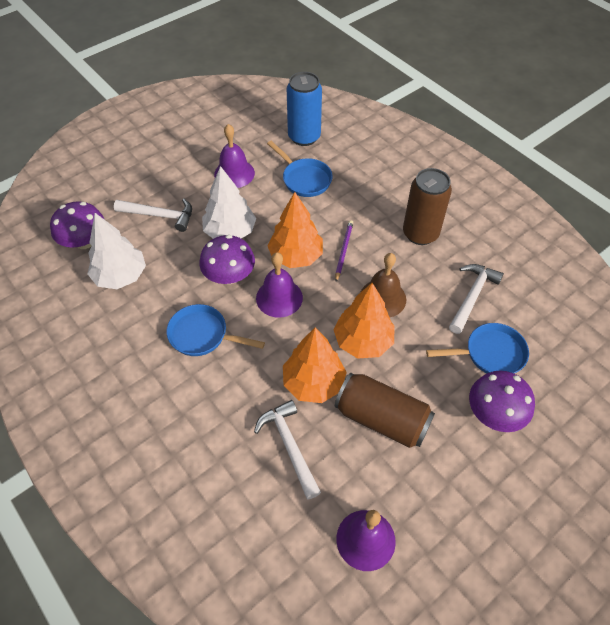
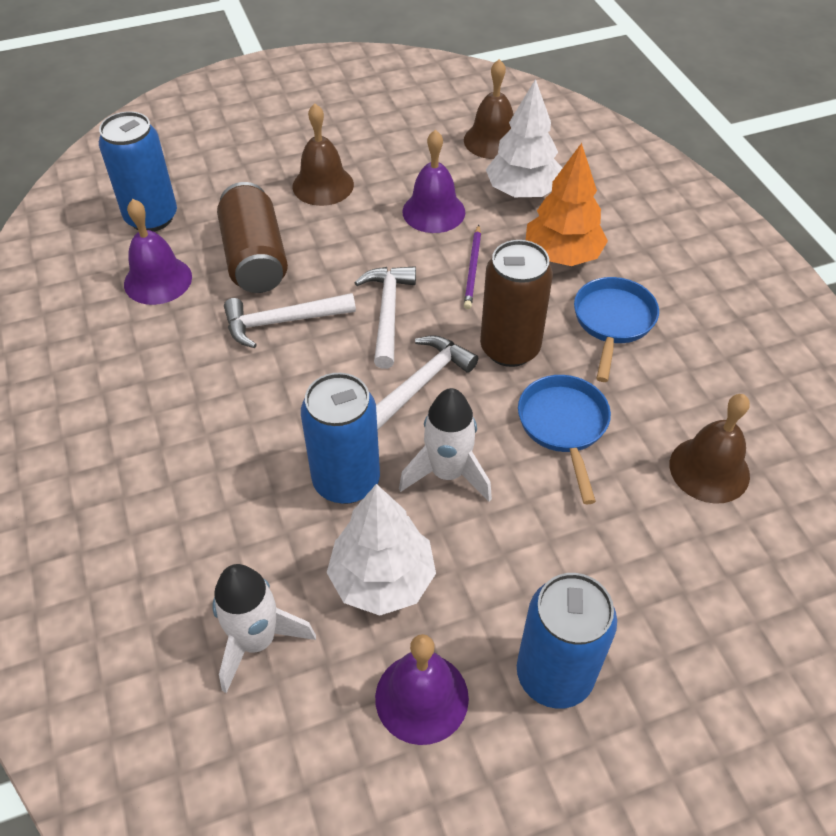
blue can: [287,72,322,146] = 1 -> [99,111,177,232] [301,373,380,504] [517,573,617,709] = 3
blue pan: [167,304,265,356] [267,141,333,197] [426,323,529,374] = 3 -> [518,375,611,504] [574,277,659,382] = 2
brown bell: [360,253,406,317] = 1 -> [293,104,354,206] [464,59,513,159] [670,394,750,504] = 3
orange tree: [267,192,323,268] [283,328,347,403] [333,283,395,358] = 3 -> [526,143,608,266] = 1
purple mushroom: [50,201,105,249] [199,235,255,284] [469,371,535,432] = 3 -> none = 0
white rocket: none = 0 -> [213,564,316,693] [399,388,492,502] = 2

